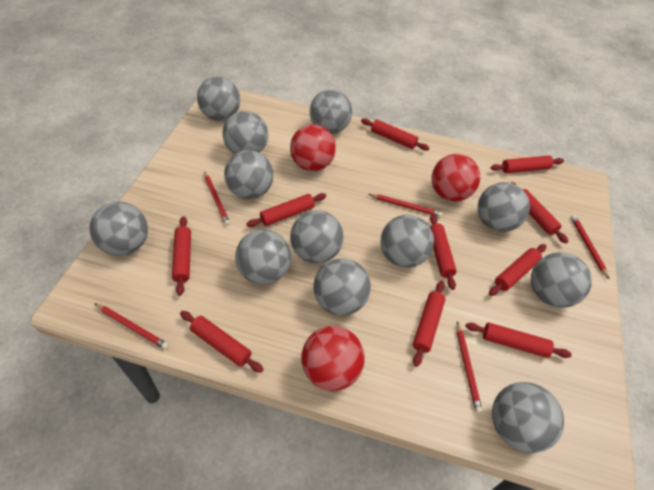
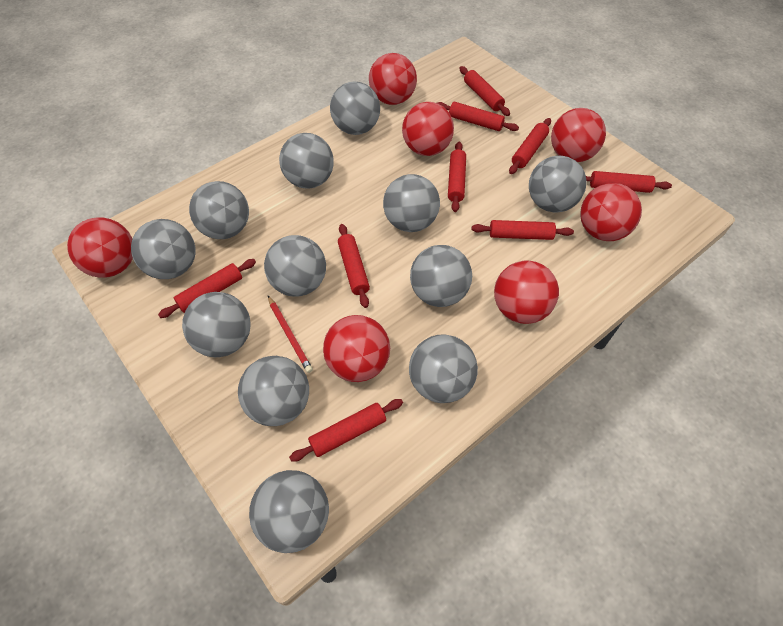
red ball: [290,124,336,171] [301,326,365,391] [432,154,480,201] = 3 -> [67,217,133,278] [323,315,390,382] [369,53,417,105] [402,102,454,156] [494,261,559,324] [551,108,606,162] [580,183,642,241] = 7
red pencil: [94,303,169,349] [204,171,230,225] [369,194,443,217] [457,322,482,413] [571,215,609,279] = 5 -> [268,296,313,373] = 1
red rolling pin: [172,216,191,296] [180,311,264,373] [246,193,326,227] [361,118,429,151] [413,281,445,367] [430,214,457,290] [465,323,572,358] [489,244,546,296] [490,155,564,173] [511,182,569,243] = 10 -> [158,259,256,318] [289,399,403,462] [338,224,370,308] [437,102,519,131] [448,142,466,212] [460,66,510,116] [471,220,574,240] [509,118,551,174] [586,171,672,193] = 9

